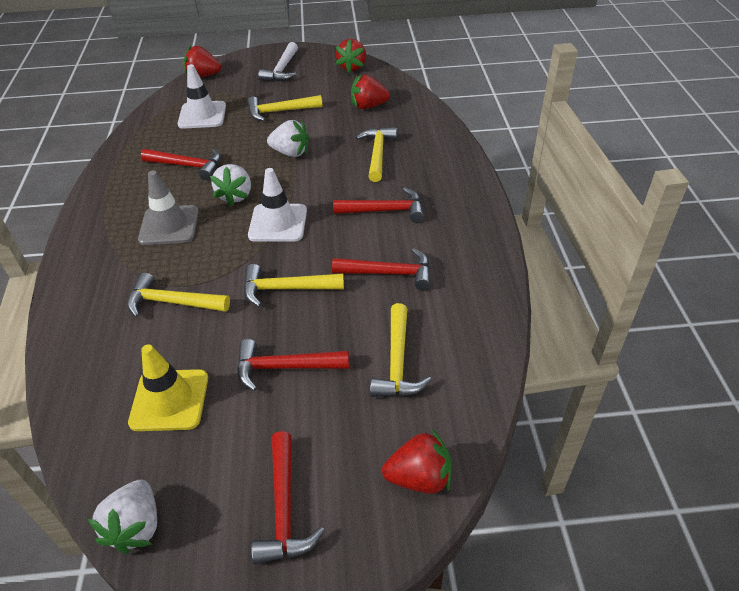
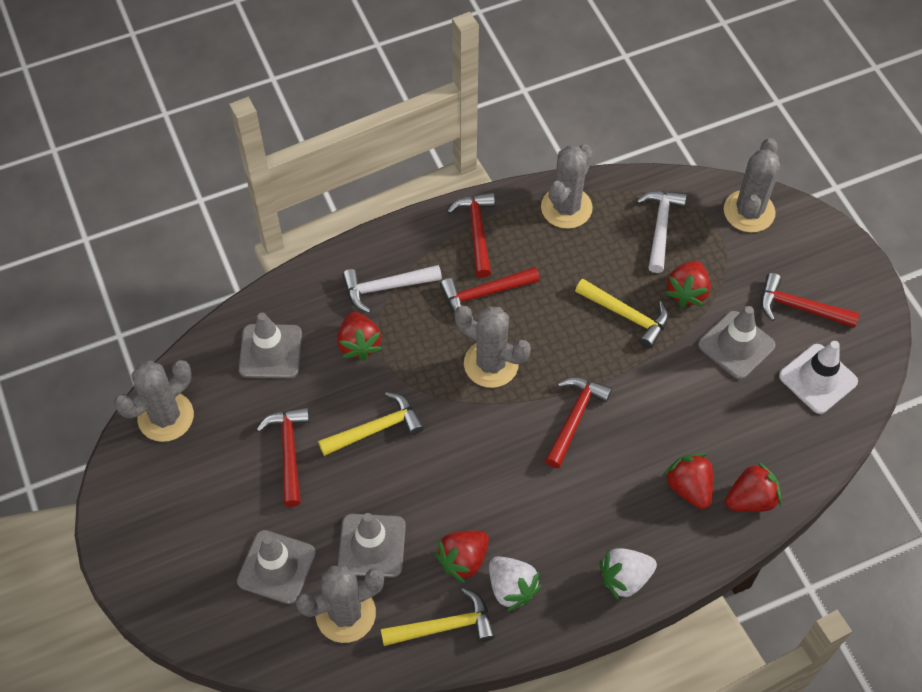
grey cactus: none = 0 -> [114,360,194,442] [295,565,384,643] [455,306,531,388] [541,144,593,229] [724,138,780,233] = 5
grey traffic cone: [138,171,199,245] = 1 -> [237,530,316,604] [239,313,302,378] [338,513,406,578] [698,306,776,379] = 4
red strawberry: [184,45,221,77] [336,39,366,73] [351,75,390,109] [382,429,451,494] = 4 -> [337,312,383,361] [435,530,489,583] [663,453,713,509] [665,260,711,307] [725,462,781,512] = 5
white hammer: [258,42,298,81] = 1 -> [342,265,442,313] [636,191,687,273] = 2
white strawberry: [88,480,157,554] [210,164,251,206] [267,120,309,157] = 3 -> [489,556,542,612] [599,548,657,601] = 2
white traffic cone: [178,64,226,129] [248,168,307,242] = 2 -> [779,341,858,414] = 1
yellow hammer: [127,272,230,318] [244,264,344,307] [247,95,323,121] [355,127,397,182] [370,303,431,397] = 5 -> [318,392,424,456] [381,588,495,646] [575,279,668,348] = 3
yellow traffic cone: [128,344,208,431] = 1 -> none = 0

